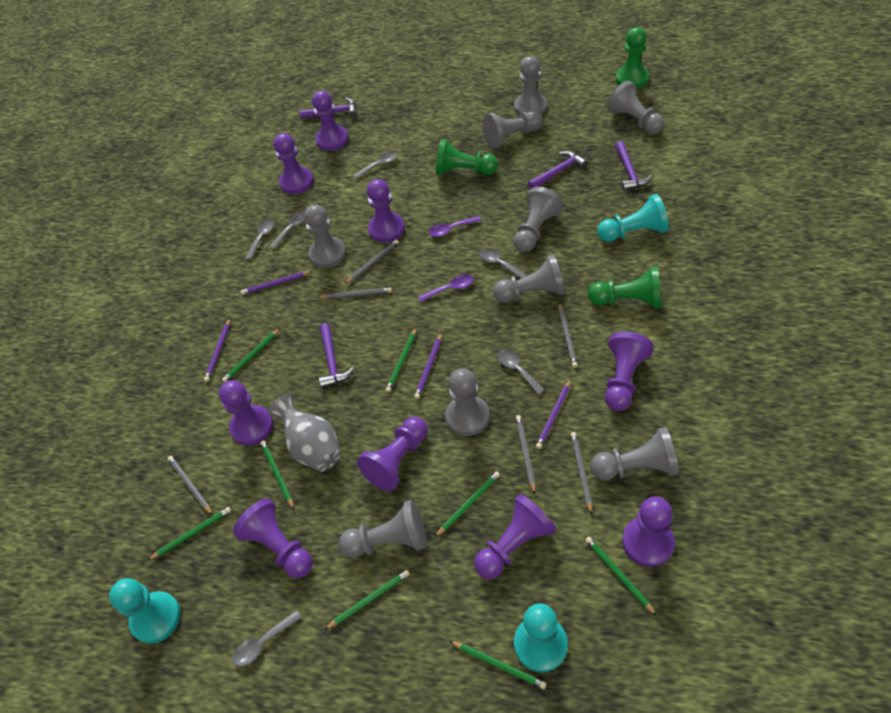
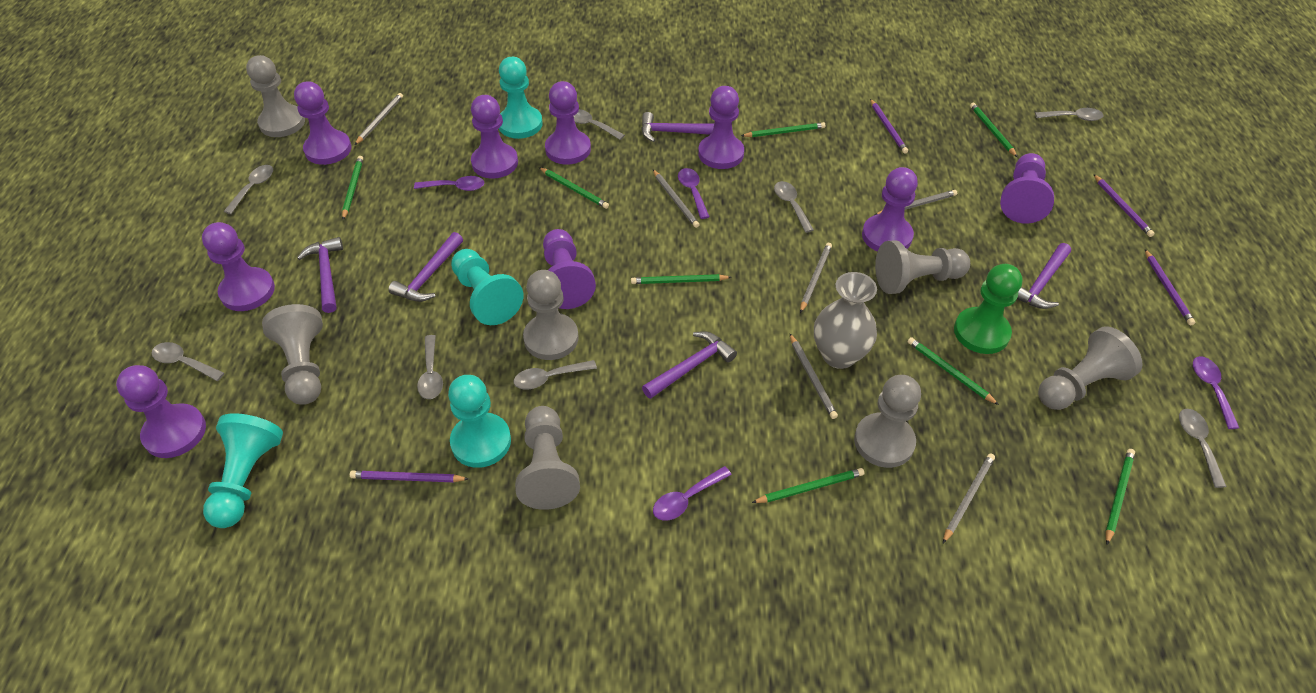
green pawn: [436,139,498,175] [588,266,662,308] [616,27,649,89] = 3 -> [954,264,1023,354] = 1
grey pawn: [304,205,346,268] [339,500,427,558] [445,369,490,436] [483,111,543,148] [493,254,566,303] [513,187,563,252] [514,56,547,115] [590,427,679,480] [607,81,665,134] = 9 -> [246,55,305,137] [262,304,323,405] [515,406,580,510] [523,270,579,360] [854,375,921,468] [875,240,970,294] [1038,326,1143,410] = 7
grey spoon: [232,610,302,666] [245,219,274,260] [269,211,305,249] [353,151,398,179] [479,248,527,279] [498,349,544,395] = 6 -> [152,342,225,381] [223,165,273,214] [417,335,443,399] [514,360,597,390] [573,109,625,140] [774,181,814,233] [1035,108,1103,121] [1179,409,1227,488] = 8
purple hammer: [299,98,357,119] [319,323,354,388] [528,151,588,189] [615,141,652,191] = 4 -> [297,237,343,313] [388,232,463,302] [641,112,714,142] [642,331,737,399] [1017,243,1071,309] = 5
purple spoon: [418,274,474,302] [429,216,482,237] = 2 -> [414,176,484,191] [653,466,732,521] [678,168,710,219] [1193,356,1239,429] = 4
turquoise pawn: [109,578,181,644] [514,603,568,672] [597,194,669,242] = 3 -> [203,413,283,528] [448,375,511,468] [451,249,523,325] [499,57,543,139] = 4

